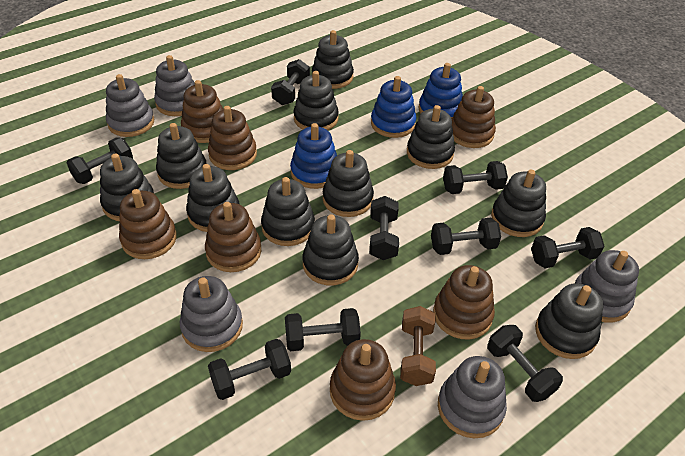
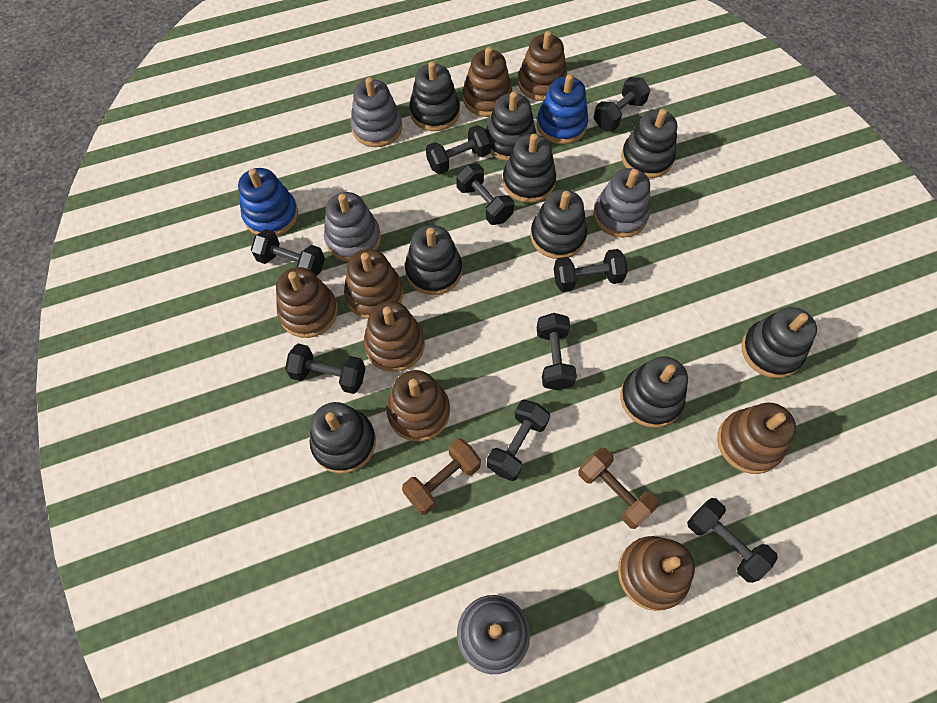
black stacking toy: [100,153,154,221] [156,123,206,189] [186,164,239,232] [261,177,315,246] [293,71,339,130] [302,215,359,285] [312,30,354,89] [323,150,374,217] [407,105,455,169] [491,170,546,237] [535,283,603,359] = 11 -> [310,402,376,474] [405,225,462,295] [410,61,460,131] [486,92,536,161] [503,134,556,203] [530,189,587,259] [620,356,688,428] [621,109,677,178] [742,307,817,378] = 9
blue stacking toy: [290,123,337,189] [371,76,416,138] [419,63,463,119] = 3 -> [238,168,298,236] [537,74,588,144] = 2
brown dumbbell: [400,306,436,386] = 1 -> [402,438,481,515] [578,448,659,529] = 2
brown stacking toy: [119,189,177,259] [181,80,223,143] [205,202,261,272] [208,106,257,170] [330,339,396,421] [433,265,495,340] [452,86,496,148] = 7 -> [276,267,338,338] [344,249,403,319] [364,301,425,372] [386,370,450,441] [463,47,512,117] [518,31,567,101] [618,536,695,611] [717,402,796,474] = 8
grey stacking toy: [106,74,154,137] [154,55,195,116] [180,276,243,352] [438,356,507,438] [575,250,639,323] = 5 -> [324,192,381,262] [350,77,402,147] [457,595,530,674] [593,168,650,238] = 4

